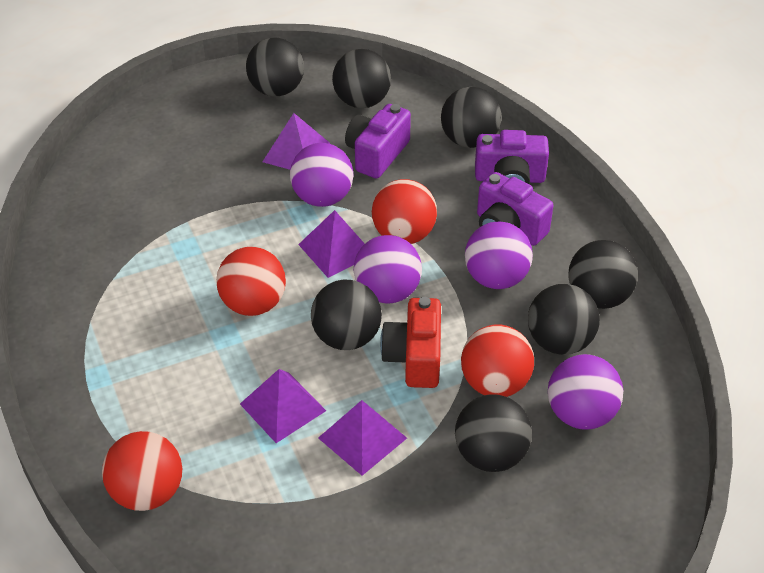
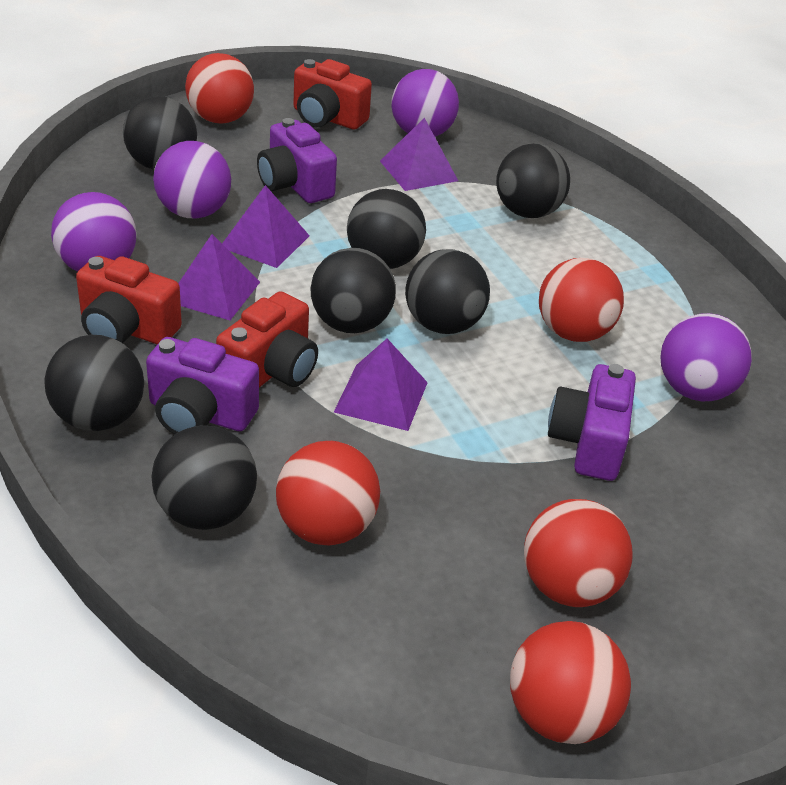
red ball: [102,431,182,511] [216,247,286,316] [372,179,437,244] [461,325,534,397] = 4 -> [185,53,254,124] [276,441,380,545] [510,621,631,744] [524,499,633,607] [539,258,624,342] = 5
red camera: [380,297,441,388] = 1 -> [76,256,182,345] [216,291,318,387] [293,59,372,130] = 3

